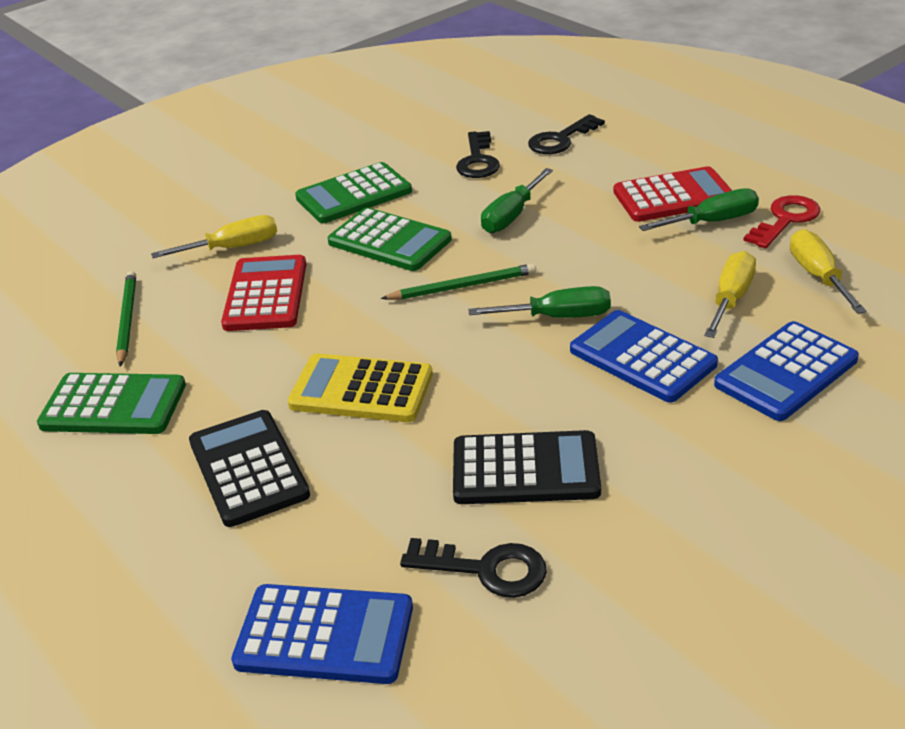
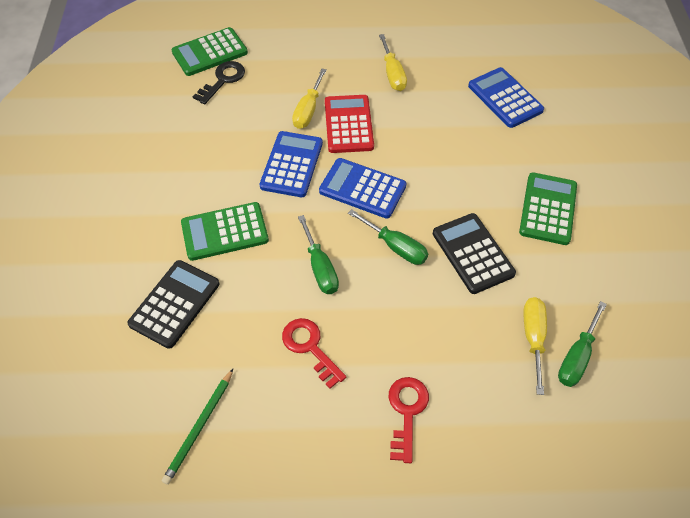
black key: [400,538,547,598] [456,131,500,178] [528,114,605,154] = 3 -> [193,61,245,105] = 1
green pencil: [116,271,136,367] [381,263,536,300] = 2 -> [162,369,233,485] = 1
red calculator: [221,255,306,331] [614,166,732,222] = 2 -> [325,95,374,153] = 1
red key: [743,195,820,249] = 1 -> [282,318,346,389] [389,377,429,463] = 2
yellow calculator: [287,353,433,422] = 1 -> none = 0

